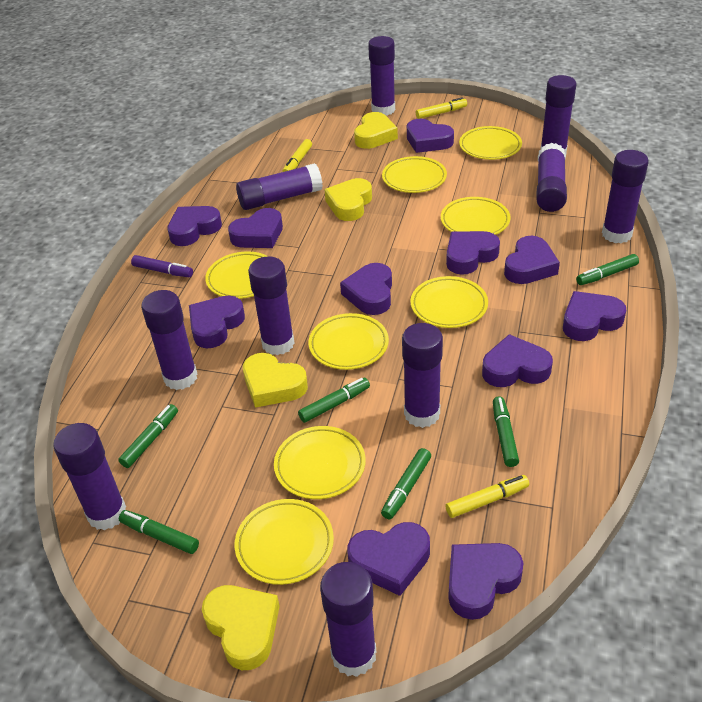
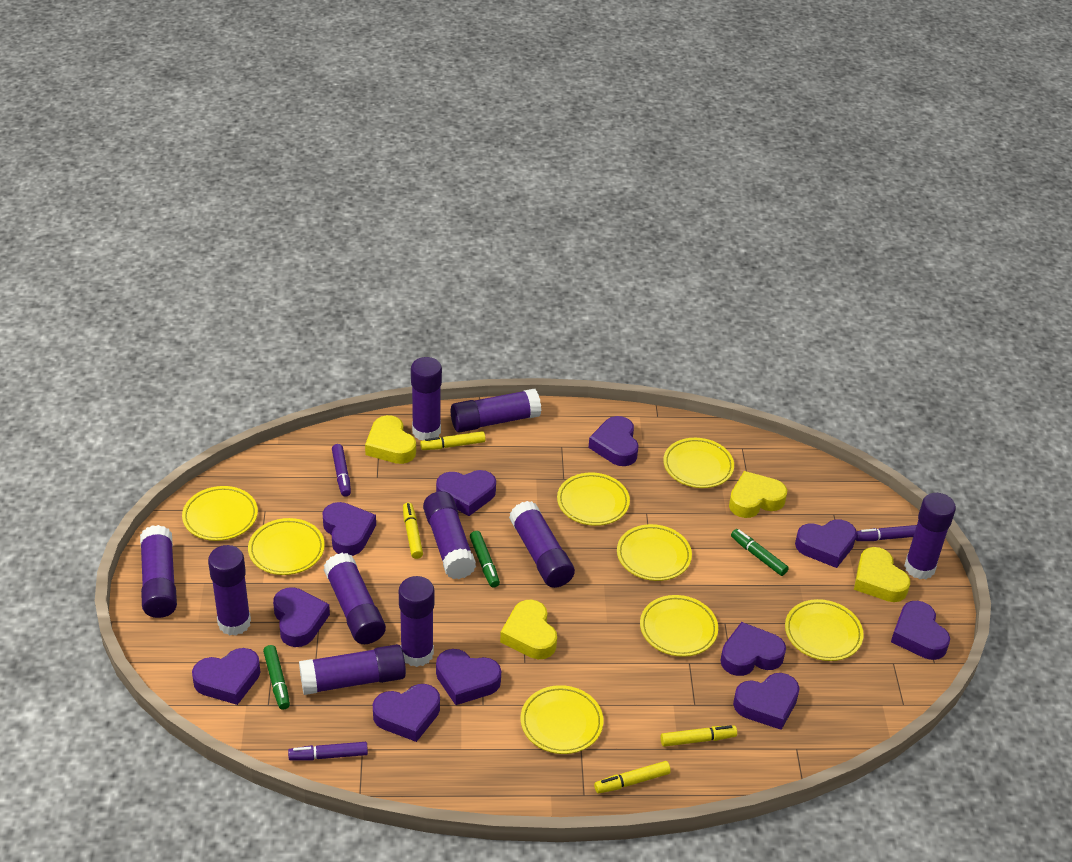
green marker: [118,404,178,468] [119,510,199,554] [298,378,370,423] [381,448,431,519] [493,396,519,467] [576,254,639,285] = 6 -> [263,645,290,710] [470,531,500,588] [731,529,789,576] = 3
purple marker: [131,255,193,277] = 1 -> [288,742,368,760] [332,444,351,497] [855,525,917,541] = 3
yellow marker: [282,139,312,172] [416,97,467,119] [445,475,529,518] = 3 -> [403,503,423,559] [420,431,486,450] [594,761,671,794] [660,725,737,747] = 4

